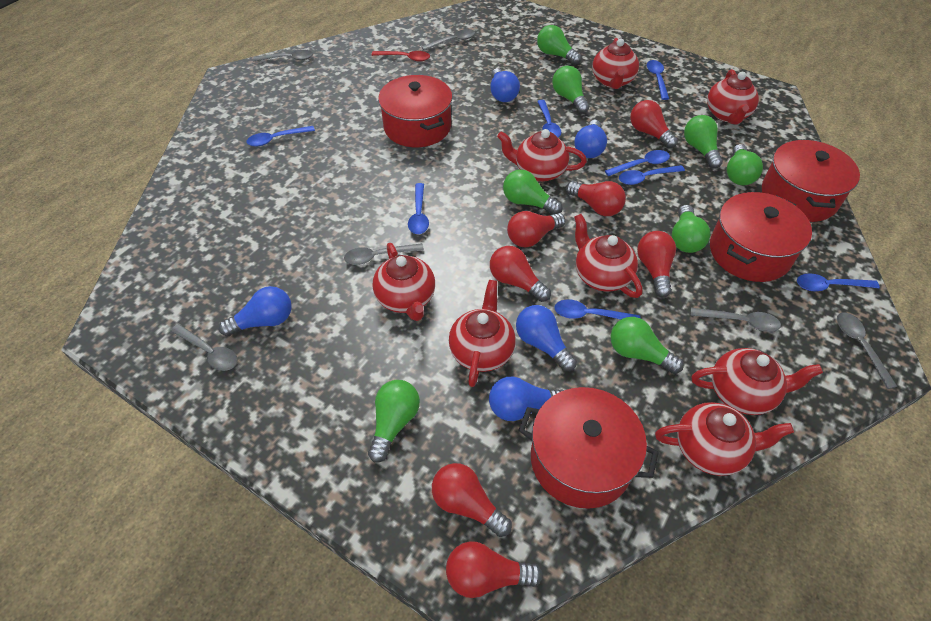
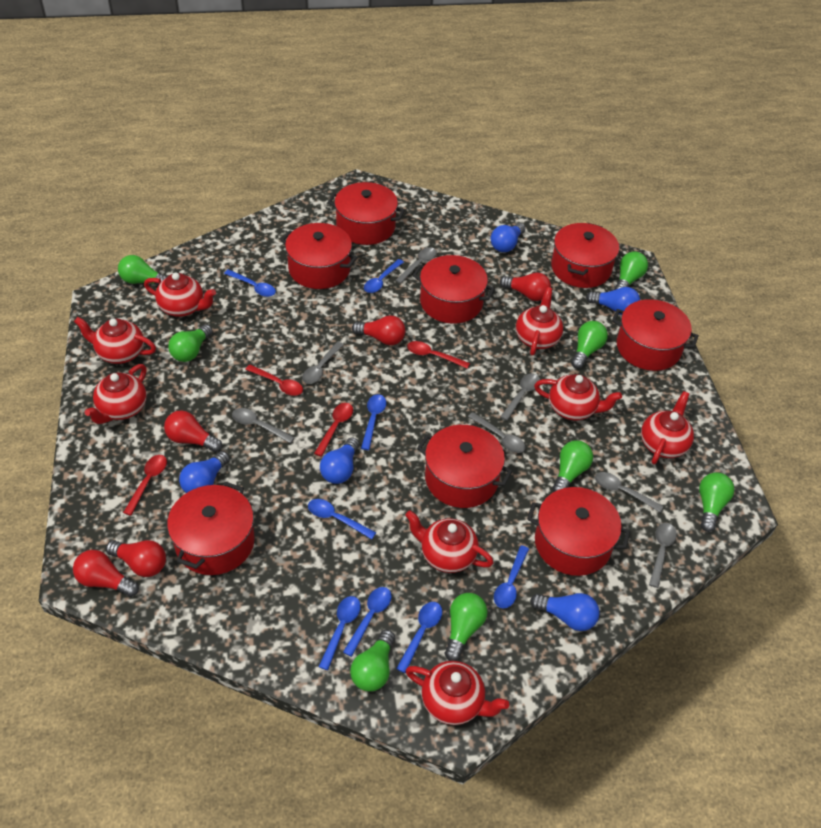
grey spoon: [171,324,237,371] [253,50,313,61] [344,243,424,265] [422,29,475,51] [690,308,781,332] [837,313,897,389] = 6 -> [232,408,295,443] [302,342,344,384] [395,247,437,284] [468,412,526,453] [500,373,540,421] [595,472,664,512] [649,523,677,588] = 7
red light bulb: [432,463,512,537] [446,541,543,598] [490,246,551,302] [507,211,565,248] [566,181,626,216] [630,100,678,148] [637,231,676,297] = 7 -> [73,550,139,597] [106,540,166,577] [164,410,222,452] [352,315,405,345] [500,272,551,301] = 5
red pot: [378,75,452,147] [518,387,659,509] [710,192,812,282] [762,139,860,222] = 4 -> [167,481,255,575] [280,223,358,289] [327,182,405,245] [412,255,495,324] [417,425,512,508] [527,487,630,576] [551,223,619,288] [612,299,699,371] = 8
red spoon: [372,51,430,62] = 1 -> [123,455,167,516] [245,365,303,396] [314,403,353,457] [407,341,470,369] = 4

